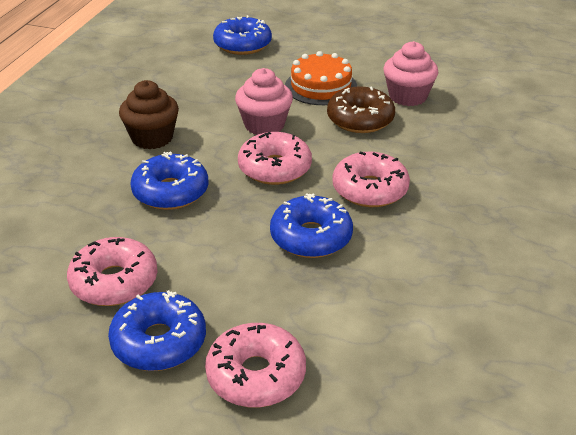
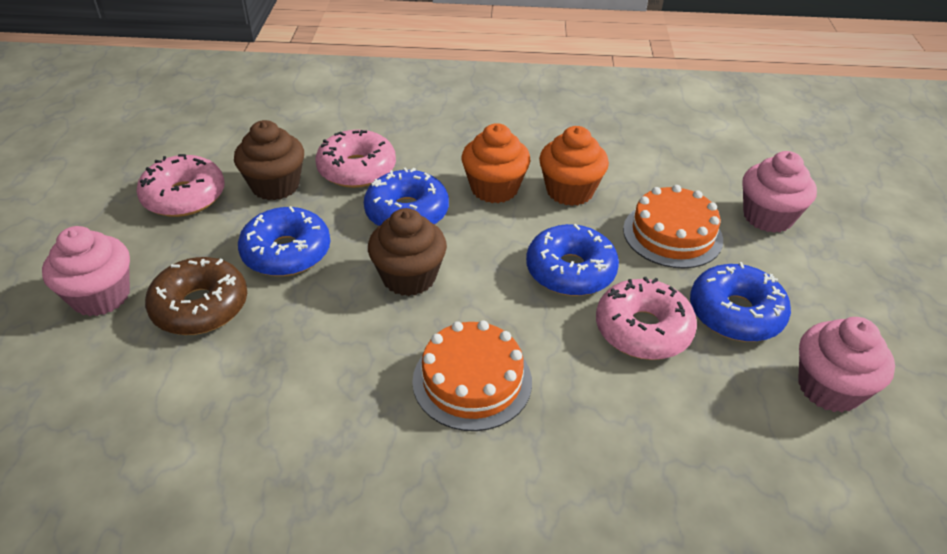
brown cupcake: [119,80,179,149] = 1 -> [234,120,304,200] [368,208,447,296] = 2
orange cake: [285,51,357,105] = 1 -> [412,321,532,431] [623,185,723,268] = 2
orange cupcake: none = 0 -> [461,123,530,203] [539,126,609,206] = 2
pink cupcake: [235,68,293,135] [383,41,438,106] = 2 -> [42,226,130,316] [742,151,817,233] [798,317,895,412] = 3
pink donut: [67,237,158,306] [205,323,306,407] [238,132,312,185] [332,151,410,207] = 4 -> [136,154,225,217] [315,130,396,188] [596,277,697,360] = 3

